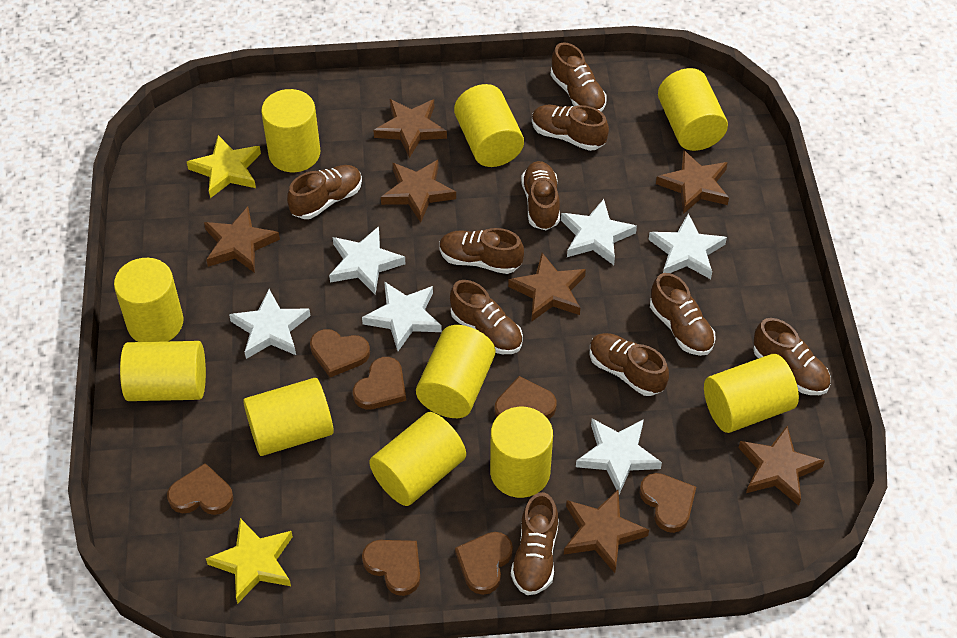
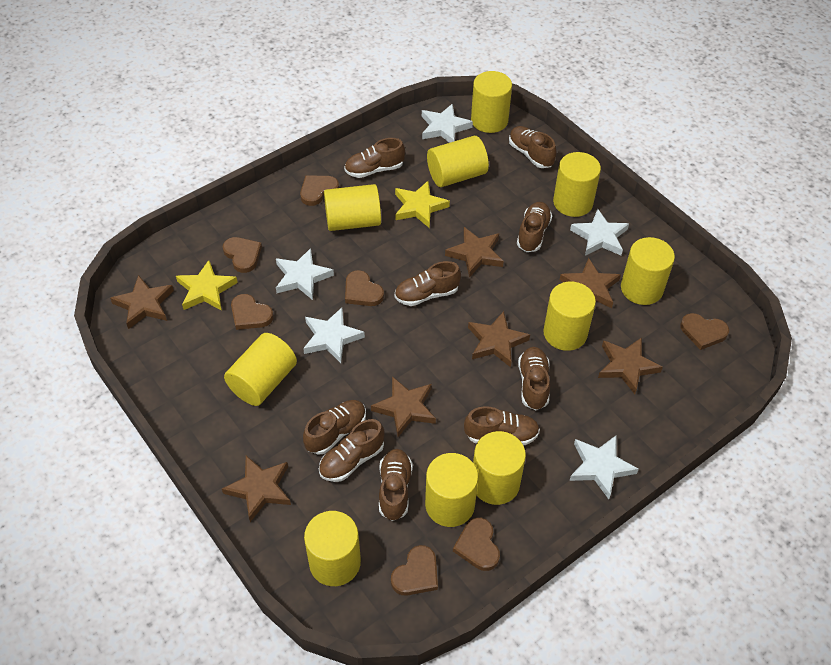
brown shoe: [287,165,362,219] [439,228,524,274] [450,280,523,354] [511,492,559,595] [521,161,560,230] [532,104,609,151] [551,42,607,112] [590,333,669,396] [650,273,716,356] [753,318,830,395] = 10 -> [303,400,366,455] [319,419,384,482] [344,138,405,178] [379,449,413,521] [395,261,461,306] [464,406,540,445] [509,126,557,168] [517,202,552,252] [518,347,550,410] = 9
white star: [229,289,310,359] [329,226,406,294] [362,281,442,351] [561,199,637,265] [576,419,662,494] [648,214,727,279] = 6 -> [276,248,334,300] [303,308,365,363] [422,103,473,143] [570,209,629,256] [570,436,639,499] = 5

